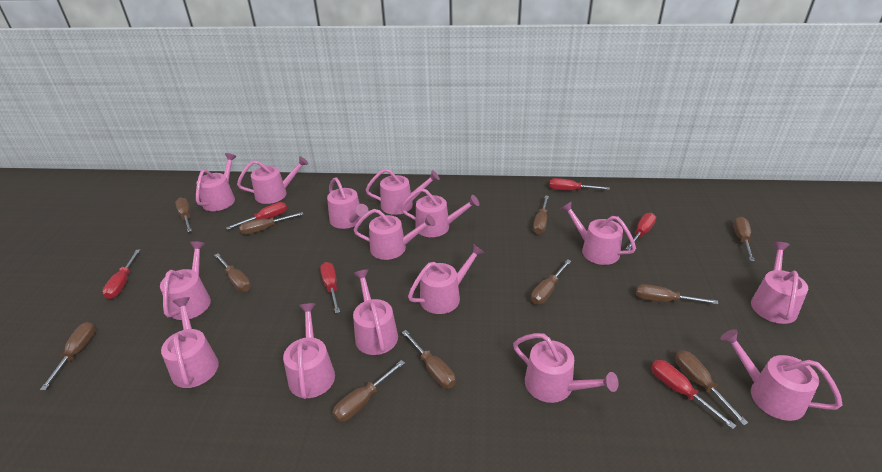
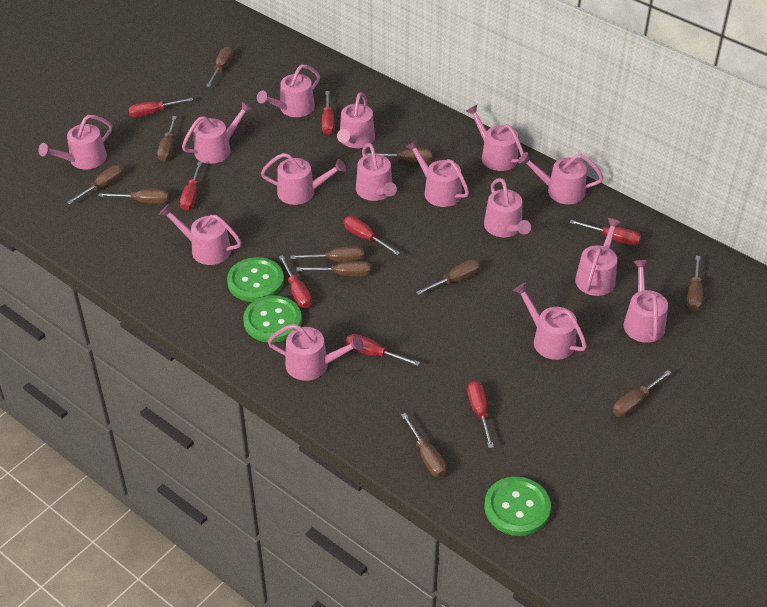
green button: none = 0 -> [227,257,284,302] [243,296,302,343] [484,476,551,536] = 3
red screwdriver: [102,250,140,299] [226,202,287,230] [320,262,340,313] [549,178,610,190] [626,213,656,250] [651,360,736,429] = 6 -> [128,98,193,117] [180,161,202,210] [279,255,312,308] [322,91,335,135] [344,216,400,255] [346,334,420,366] [467,381,494,448] [569,220,641,245] = 8

